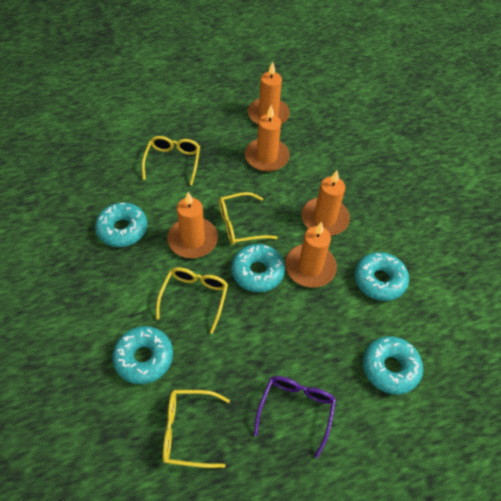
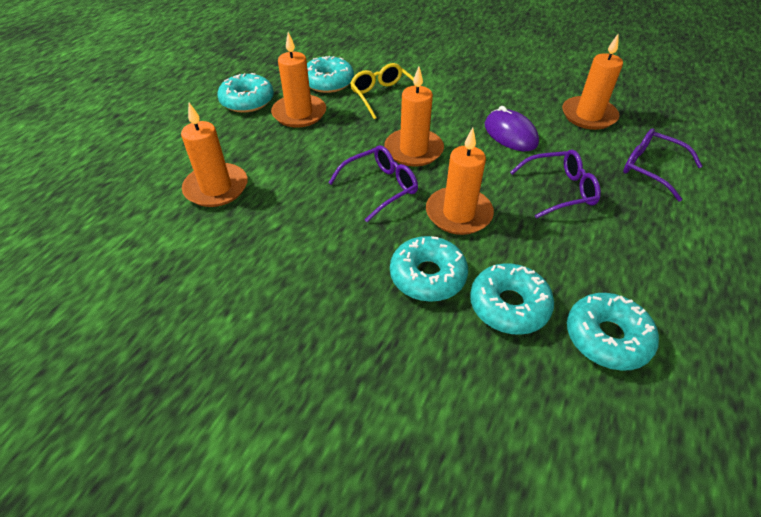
purple glasses: [254,376,336,458] = 1 -> [328,145,418,222] [510,150,601,219] [623,128,702,201] = 3
purple mouse: none = 0 -> [485,106,539,151] = 1
yellow glasses: [142,136,200,185] [156,267,228,334] [163,390,230,468] [219,192,278,245] = 4 -> [350,63,414,119] = 1

